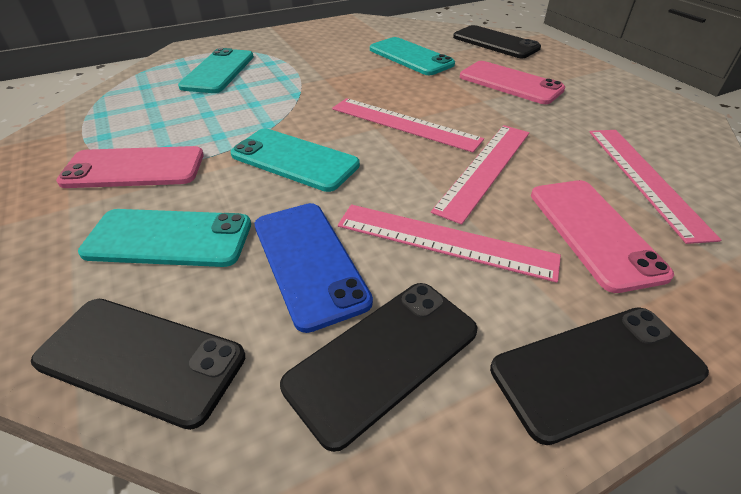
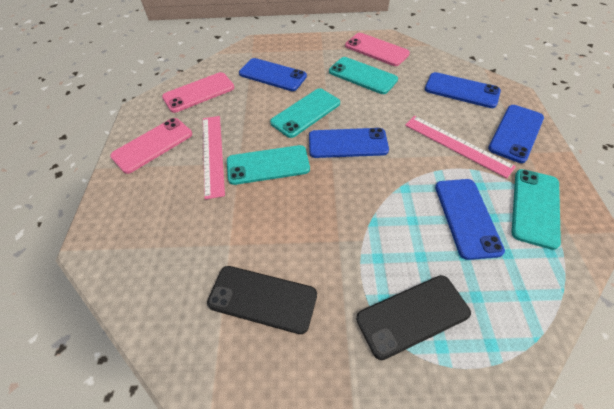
black phone: [31,299,245,430] [280,283,478,452] [453,25,541,58] [490,307,709,445] = 4 -> [207,266,317,334] [356,275,471,360] = 2
blue phone: [255,203,373,333] = 1 -> [239,58,307,91] [309,128,389,158] [425,72,501,108] [435,179,505,260] [488,105,544,163] = 5
pink ruler: [332,98,484,152] [338,204,561,283] [431,125,529,225] [589,130,721,244] = 4 -> [203,116,225,199] [405,116,516,178] = 2

